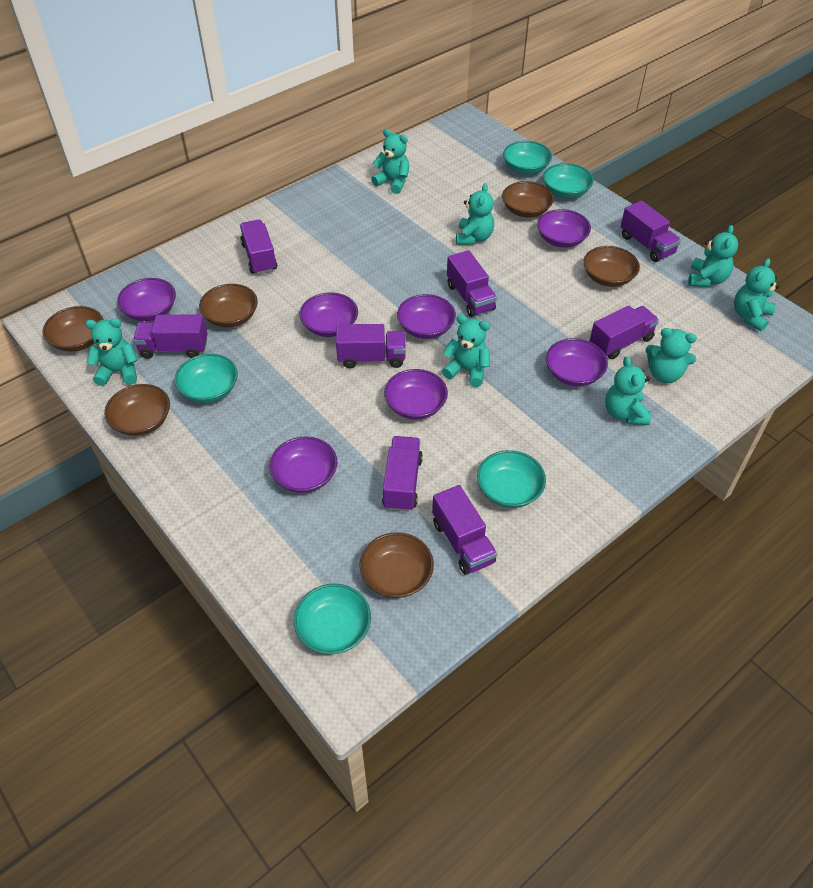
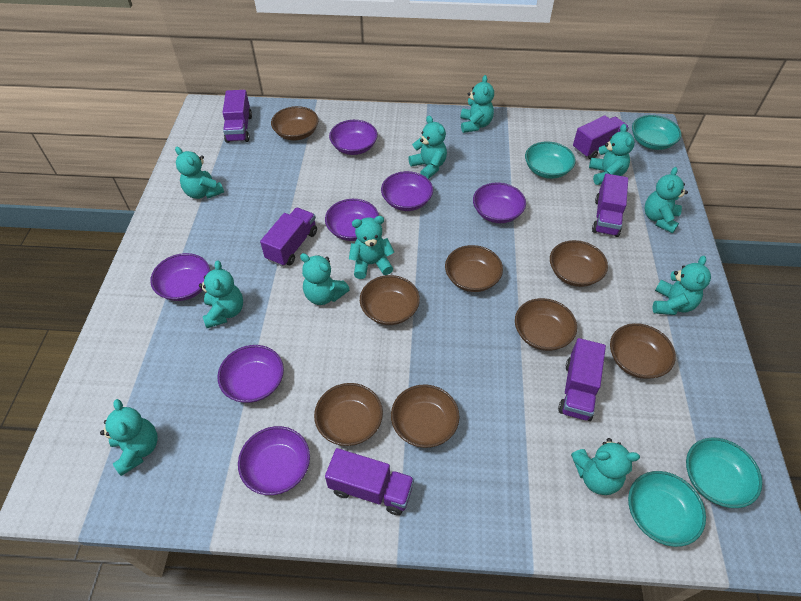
brown bowl: [43,306,104,352] [104,384,170,436] [199,284,258,327] [360,532,434,598] [502,181,554,217] [583,246,640,287] = 6 -> [271,106,319,141] [314,383,383,446] [360,275,420,325] [391,385,460,448] [445,245,503,292] [515,298,577,351] [550,240,608,287] [610,323,676,379] = 8
purple truck: [133,315,207,359] [240,219,277,275] [336,324,406,368] [382,436,423,512] [432,485,497,575] [447,250,497,317] [590,306,659,359] [620,201,681,262] = 8 -> [222,90,252,143] [260,208,317,267] [325,448,414,515] [558,338,606,421] [573,115,629,159] [592,174,628,237] = 6
turquoise bowl: [174,354,238,403] [294,583,371,655] [477,450,546,508] [503,141,552,174] [543,163,594,198] = 5 -> [525,141,576,179] [628,471,706,547] [632,115,681,150] [686,438,762,508] = 4
turquoise teddy bear: [85,318,138,386] [371,129,409,194] [442,315,490,387] [456,183,494,245] [605,356,651,425] [646,328,697,383] [688,225,738,287] [734,258,779,332] = 8 -> [100,399,158,476] [175,147,224,199] [199,260,243,328] [300,253,350,305] [349,216,394,279] [408,115,447,179] [461,75,494,133] [571,438,640,495] [589,124,635,185] [645,167,688,233] [653,256,711,315] = 11

